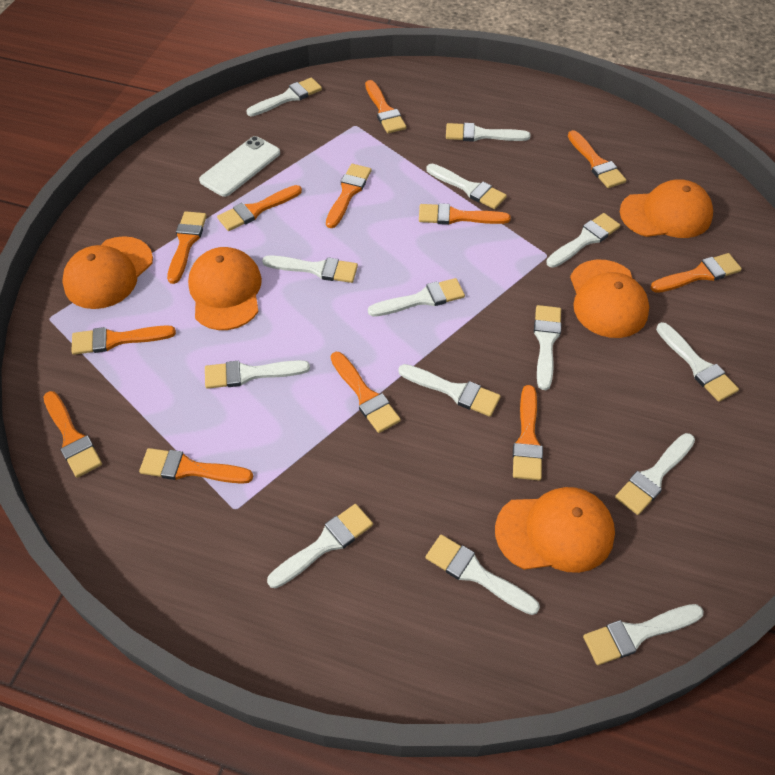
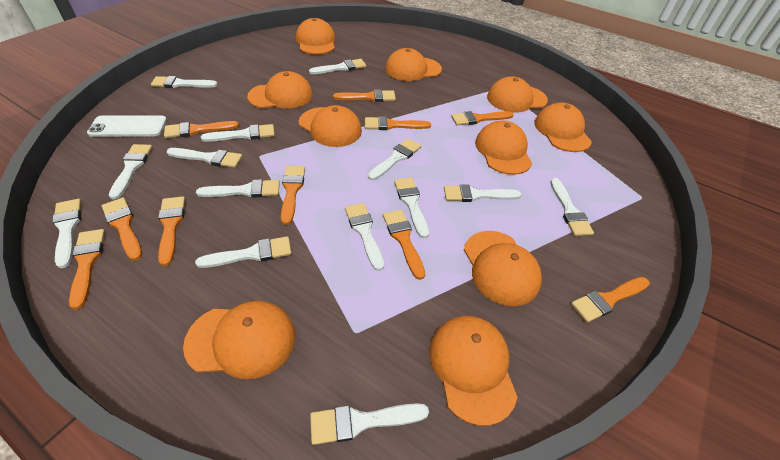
orange brush: [43,391,102,478] [71,325,176,355] [139,448,253,484] [167,211,207,284] [217,185,302,231] [326,164,371,228] [331,352,401,433] [365,80,406,133] [419,203,511,225] [513,385,543,481] [568,130,626,188] [651,253,742,293] = 12 -> [69,229,105,310] [102,197,142,261] [158,196,185,266] [164,121,239,138] [281,166,305,225] [333,90,396,102] [365,116,431,130] [383,210,425,280] [451,111,514,125] [571,277,650,323] = 10
orange cap: [62,236,153,309] [188,247,262,330] [495,487,615,573] [570,260,649,338] [620,179,713,238] = 5 -> [183,301,295,380] [247,71,313,109] [296,18,335,54] [299,105,362,147] [385,48,442,81] [429,316,518,426] [464,231,542,306] [475,121,532,175] [487,76,548,112] [534,103,592,152] = 10

